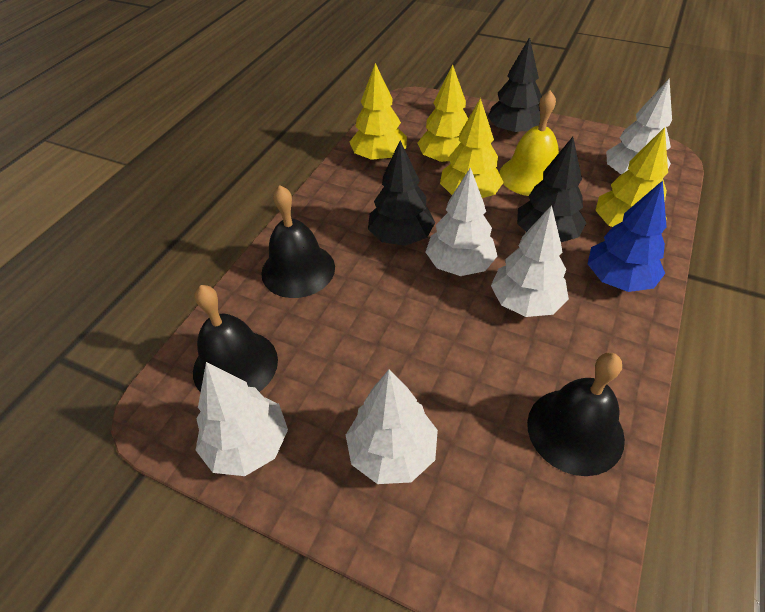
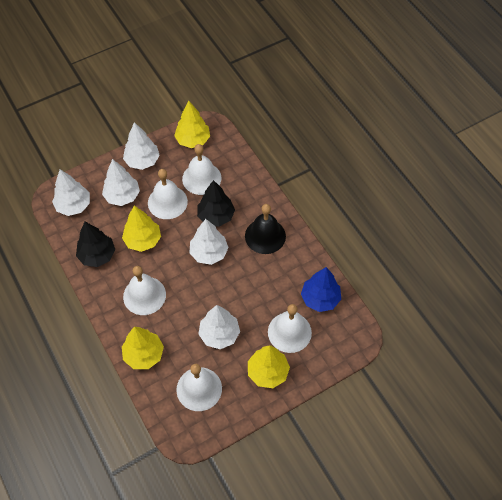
black bell: [193,285,278,393] [261,185,335,298] [527,353,625,476] = 3 -> [245,204,286,254] = 1
black tree: [368,140,435,246] [488,37,542,135] [517,137,587,242] = 3 -> [76,222,115,267] [197,180,235,227] = 2
white bell: none = 0 -> [123,266,166,315] [148,169,188,219] [176,364,222,411] [182,144,221,195] [268,304,312,353] = 5
yellow bell: [499,90,559,196] = 1 -> none = 0

